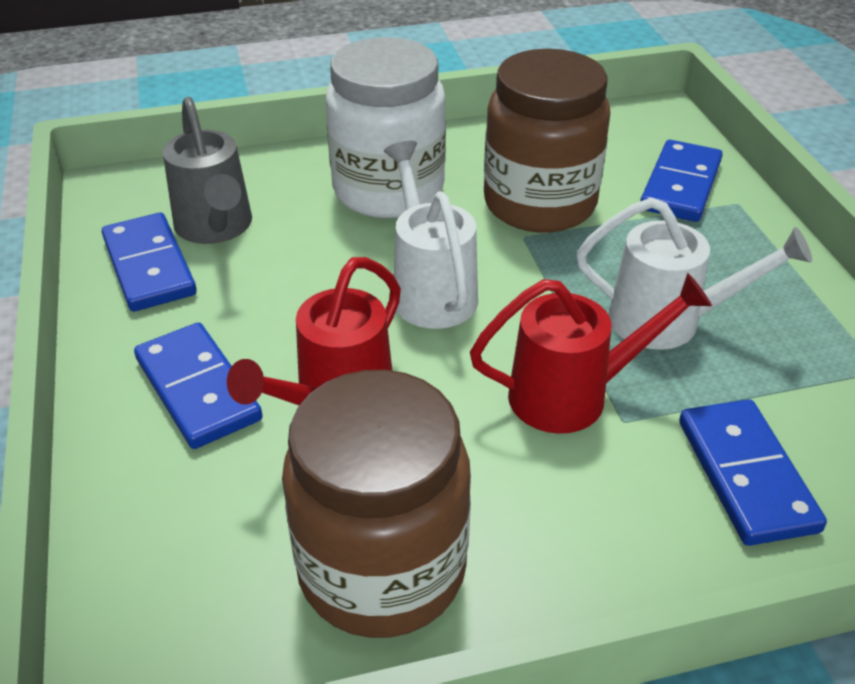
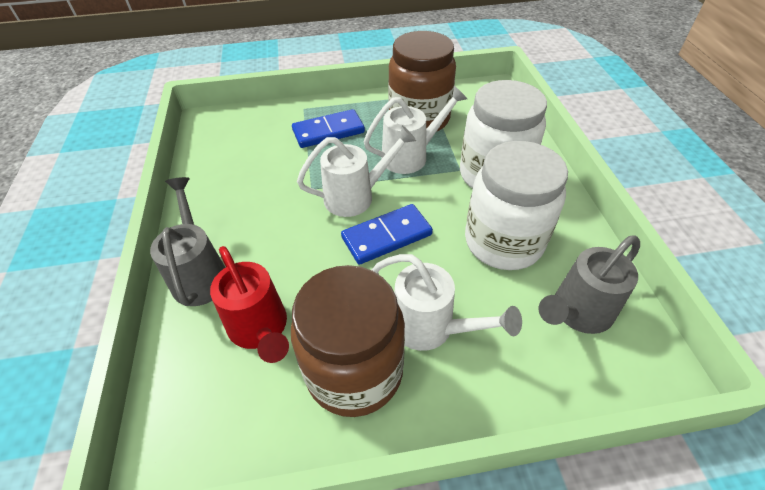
blue domino: [102,213,197,312] [134,322,262,449] [640,140,723,222] [679,399,827,546] = 4 -> [292,109,365,148] [341,204,433,265] = 2
grey watering can: [163,97,252,244] = 1 -> [150,177,226,306] [539,235,640,334] = 2
red watering can: [227,257,401,405] [470,273,712,434] = 2 -> [210,246,289,363] = 1
white jar: [326,37,446,218] = 1 -> [460,80,547,188] [465,141,568,270] = 2
white watering can: [384,141,478,329] [576,197,812,350] = 2 -> [297,126,416,217] [364,86,467,174] [372,254,522,351] = 3

